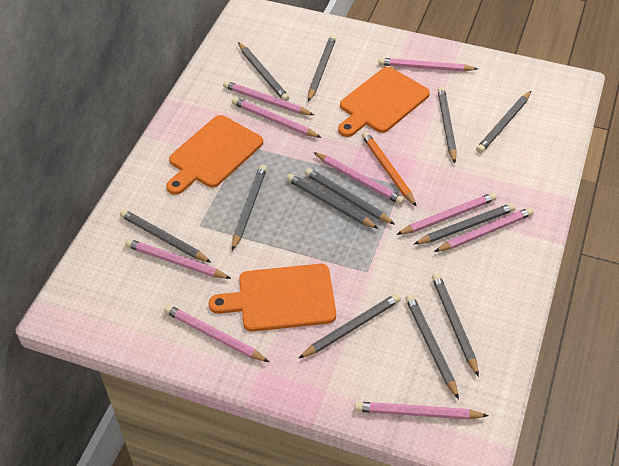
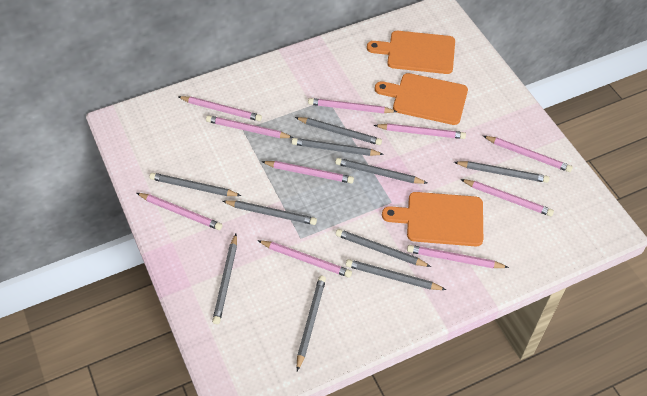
grey pencil: [120,209,212,263] [232,165,267,251] [238,42,289,101] [287,174,379,229] [298,294,401,359] [305,168,395,225] [308,35,336,102] [405,294,459,400] [414,203,515,244] [432,273,479,377] [438,87,457,163] [476,91,531,153] = 12 -> [149,173,241,196] [212,234,237,324] [223,200,317,225] [292,138,384,156] [295,117,382,145] [297,276,326,371] [335,158,427,184] [336,229,431,267] [346,259,446,290] [454,161,549,183] = 10
orange pencil: [362,131,417,207] = 1 -> none = 0
pink pencil: [125,239,231,279] [164,305,269,362] [223,81,314,115] [232,97,322,138] [313,152,405,205] [354,402,489,420] [379,58,478,72] [396,193,497,235] [434,207,534,252] = 9 -> [137,193,222,230] [178,96,262,121] [206,115,294,138] [258,240,352,278] [262,161,354,183] [308,98,398,113] [374,123,466,139] [407,245,509,268] [460,179,554,217] [483,136,573,172] = 10

